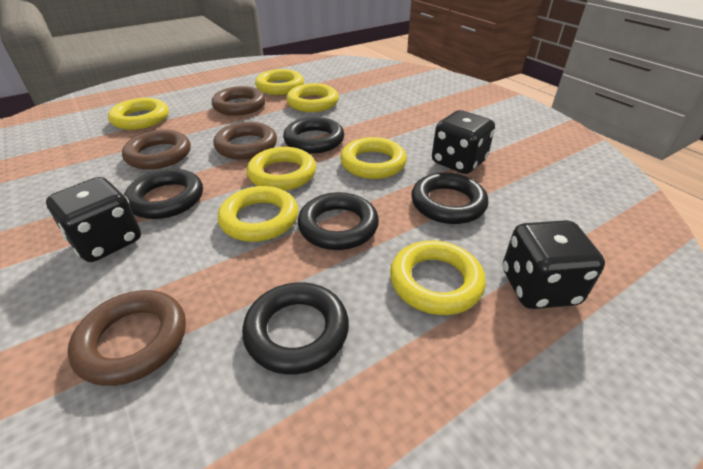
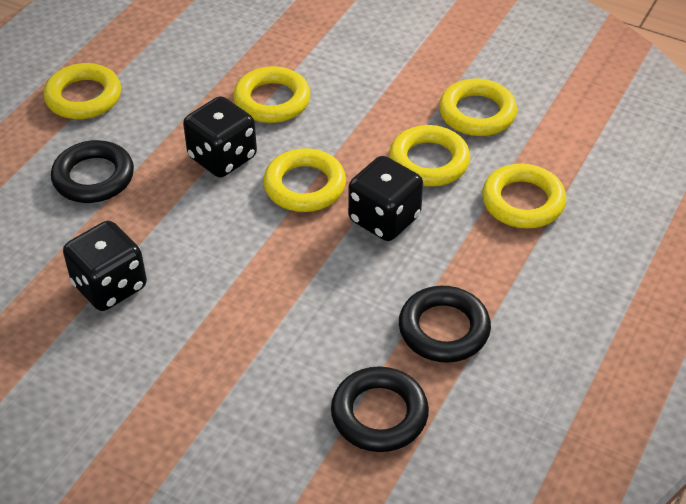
black ring: [124,168,203,219] [242,282,349,375] [283,117,344,154] [298,192,379,250] [411,172,489,224] = 5 -> [51,140,134,203] [331,366,429,452] [399,286,491,363] = 3
brown ring: [68,290,186,386] [122,130,191,170] [212,86,266,116] [213,122,277,160] = 4 -> none = 0
yellow ring: [108,98,169,130] [218,186,298,242] [247,147,316,191] [255,69,304,95] [286,83,339,112] [340,137,407,179] [390,240,486,315] = 7 -> [43,63,121,119] [233,66,310,123] [263,148,346,212] [389,125,470,186] [439,78,517,136] [482,164,566,228] = 6

